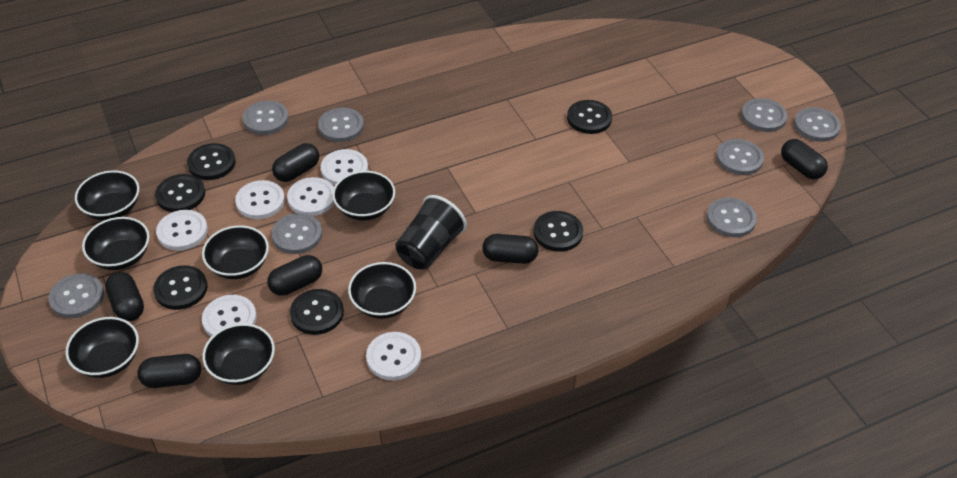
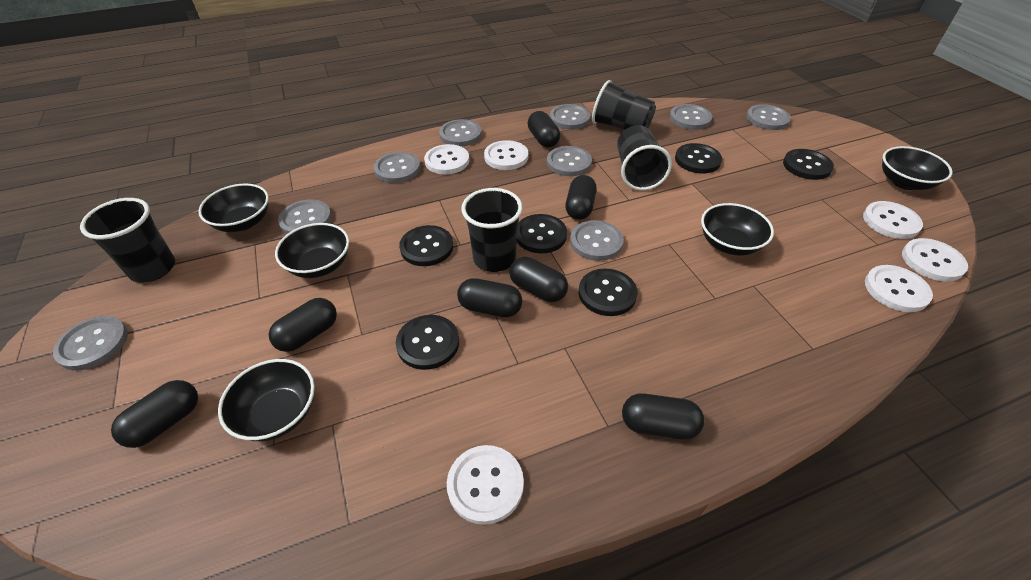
black bowl: [66,317,139,378] [75,170,139,220] [82,217,150,270] [202,225,269,279] [202,323,275,385] [332,171,395,221] [348,262,416,319] = 7 -> [198,183,269,232] [218,359,315,441] [275,223,349,278] [701,203,774,256] [882,146,952,190] = 5
black capsule: [105,272,144,321] [137,354,201,388] [267,255,322,296] [272,143,319,182] [482,234,539,264] [781,139,828,179] = 6 -> [111,380,198,448] [269,298,337,352] [457,278,522,317] [509,257,568,302] [527,111,560,147] [565,175,597,220] [622,393,704,440] = 7
black cup: [395,195,467,270] = 1 -> [80,198,175,282] [461,188,523,272] [592,80,656,130] [617,125,672,190] = 4
grey button: [48,273,104,318] [243,101,289,135] [271,213,322,254] [318,108,364,142] [706,198,757,237] [716,139,764,175] [741,98,787,132] [794,107,841,142] = 8 -> [53,316,128,371] [278,200,332,234] [374,152,420,183] [439,119,482,146] [547,146,592,176] [550,104,591,130] [570,220,624,261] [670,104,712,130] [746,104,791,130] = 9

